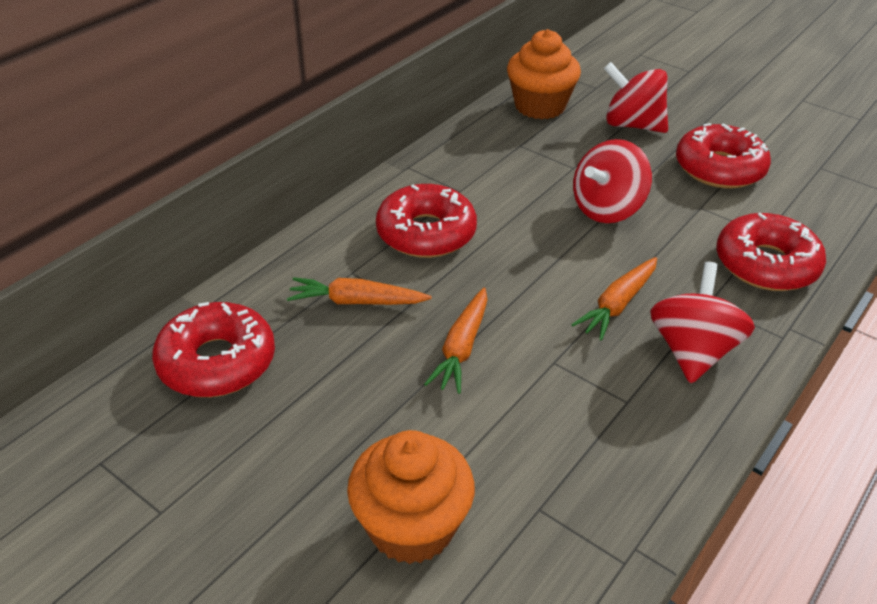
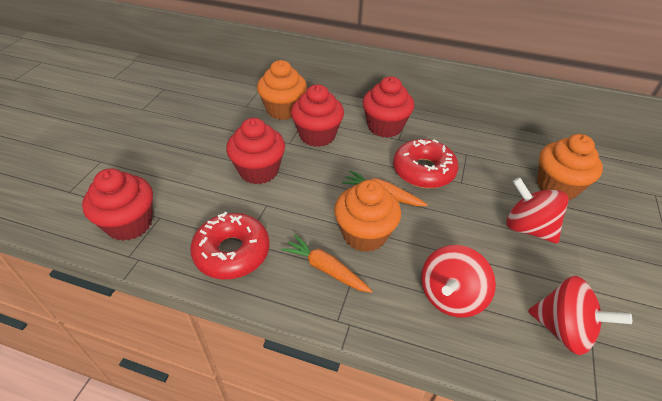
orange carrot: [287,277,432,305] [424,287,488,394] [571,257,657,341] = 3 -> [281,234,372,293] [342,170,428,206] = 2
orange cupcake: [347,430,475,564] [507,29,581,119] = 2 -> [257,60,307,120] [334,180,401,252] [537,134,603,200] = 3
red cupcake: none = 0 -> [82,168,153,241] [226,118,285,184] [291,84,344,147] [362,76,414,138] = 4
red donut: [152,302,275,397] [376,184,477,258] [676,123,771,189] [716,213,826,291] = 4 -> [190,212,270,279] [393,139,458,188] = 2

